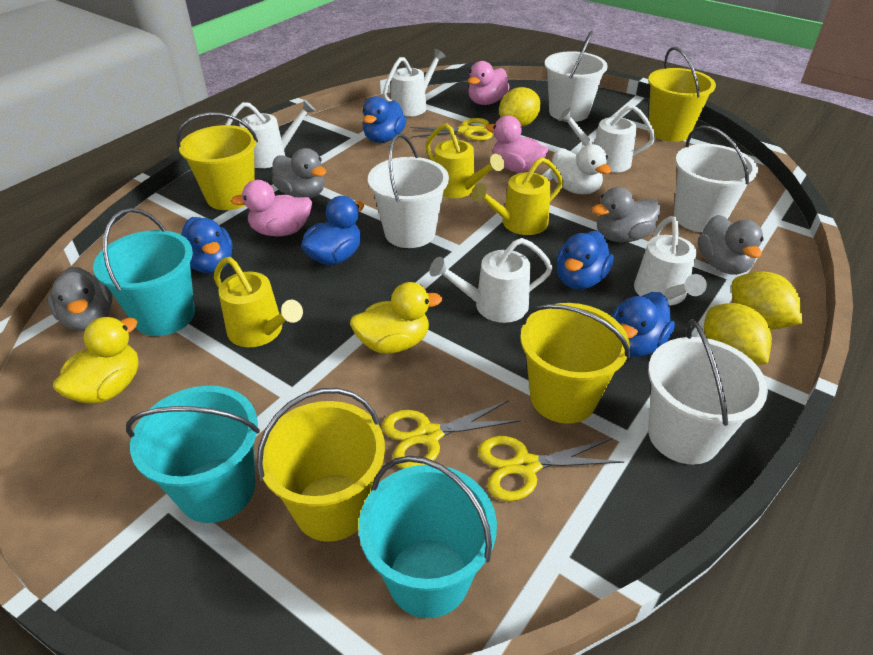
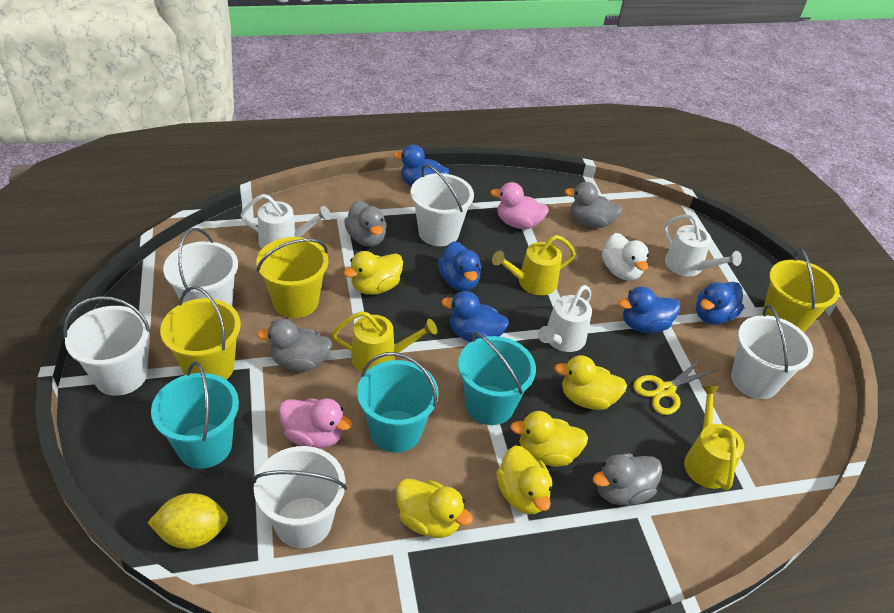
pink duck: [231,180,312,236] [468,61,509,105] [486,116,548,173] = 3 -> [279,398,352,448] [490,182,549,229] = 2
white bucket: [368,134,449,248] [544,31,608,122] [648,319,768,465] [674,126,758,232] = 4 -> [63,296,151,396] [163,228,238,306] [252,446,347,548] [411,164,474,246] [731,305,813,399] = 5
white watering can: [225,99,316,168] [383,49,446,117] [429,238,553,323] [558,105,656,173] [634,216,707,306] = 5 -> [240,194,331,249] [538,285,592,352] [663,214,742,276] = 3
yellow bucket: [176,112,258,210] [257,388,385,542] [520,303,630,423] [648,47,716,142] = 4 -> [160,286,241,380] [256,237,328,318] [762,248,839,332] = 3
yellow duck: [53,317,139,404] [350,282,442,354] = 2 -> [343,251,403,295] [396,479,473,538] [496,445,552,514] [510,411,588,467] [554,355,627,410] = 5
yellow lemon: [499,87,541,127] [704,303,772,365] [732,271,803,329] = 3 -> [147,493,228,549] = 1
yellow scissors: [382,400,521,469] [410,118,493,141] [478,436,624,501] = 3 -> [633,358,716,415] = 1

